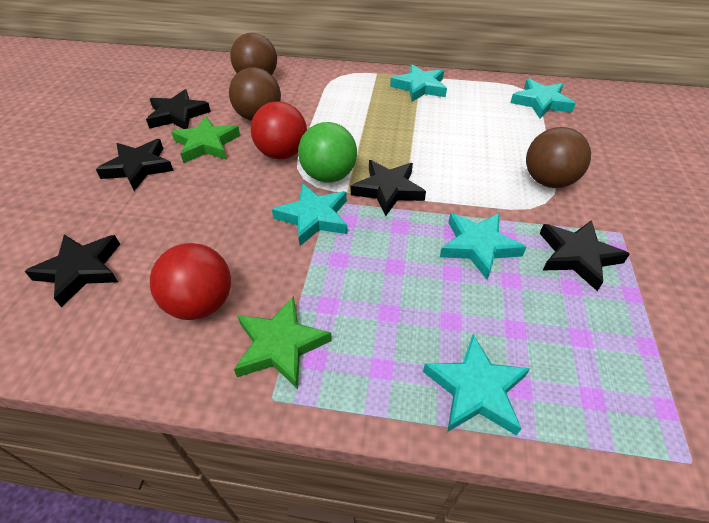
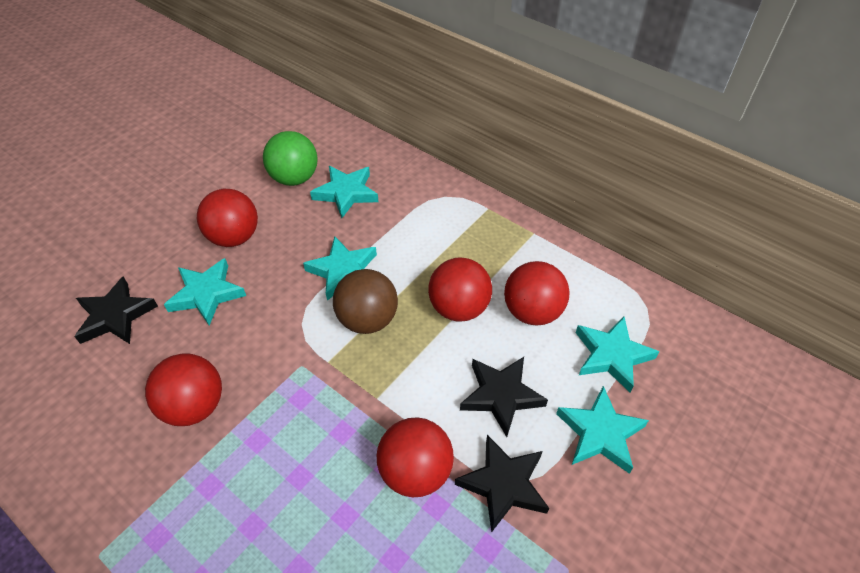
black star: [24,234,120,307] [96,139,174,191] [146,89,211,129] [351,160,426,216] [540,220,630,291] = 5 -> [74,277,158,344] [455,435,549,533] [460,357,548,437] = 3
brown ball: [229,67,281,121] [230,33,277,75] [526,127,591,188] = 3 -> [333,269,398,334] = 1
green star: [171,116,240,163] [234,296,332,389] = 2 -> none = 0
red ball: [150,243,231,320] [251,101,307,159] = 2 -> [145,353,222,426] [197,189,258,247] [377,417,454,497] [428,258,492,322] [504,261,570,326] = 5

